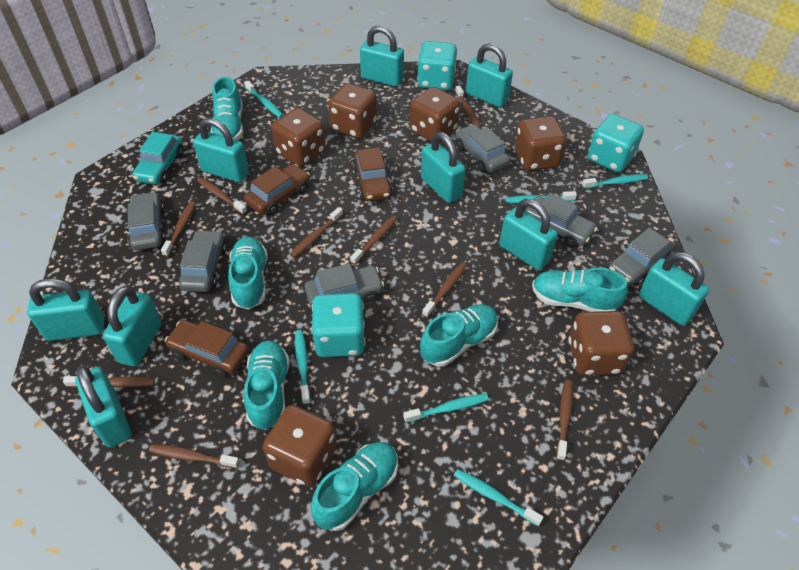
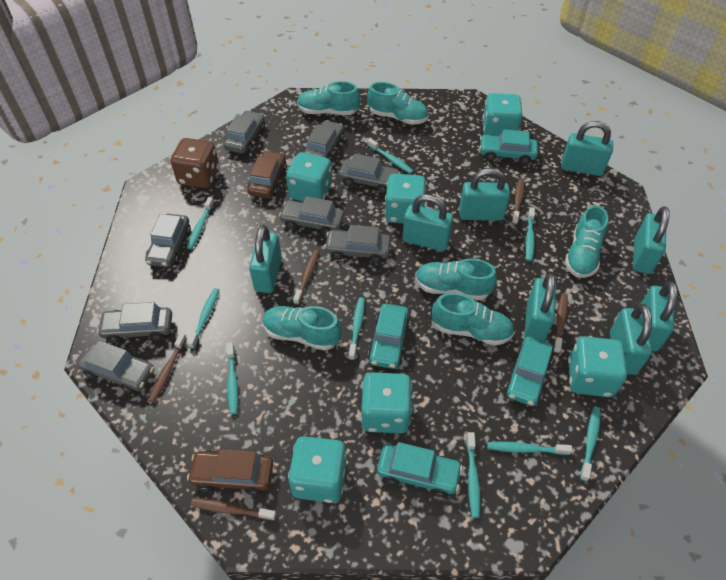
brown car: [165,320,249,377] [244,164,310,215] [353,147,393,201] = 3 -> [187,449,274,495] [247,150,287,198] = 2
brown dice: [263,405,337,487] [272,108,325,167] [328,83,377,139] [410,87,460,143] [515,116,566,171] [568,311,634,376] = 6 -> [171,138,219,188] = 1
brown toothbrush: [63,376,155,388] [149,444,240,469] [161,201,196,257] [197,177,247,215] [290,207,343,258] [350,216,398,265] [422,262,467,318] [455,85,481,129] [556,380,573,461] = 9 -> [148,333,187,403] [191,498,276,521] [293,250,319,305] [512,178,525,225] [553,293,568,354] = 5
grey car: [128,192,166,250] [179,229,226,292] [305,264,384,308] [455,124,510,173] [525,193,598,247] [608,228,674,286] = 6 -> [78,340,154,394] [97,302,172,344] [145,214,191,267] [224,110,265,154] [279,196,344,235] [304,120,344,161] [324,225,391,263] [339,154,401,194] = 8
turquoise car: [132,132,184,185] = 1 -> [368,304,410,369] [377,442,462,497] [479,129,538,164] [505,336,553,406] = 4
turquoise dice: [311,293,365,357] [417,41,457,90] [588,114,644,173] = 3 -> [286,152,332,202] [288,436,347,503] [361,372,412,434] [385,174,426,224] [482,93,523,136] [568,336,627,397] = 6
turquoise padlock: [27,279,105,341] [75,366,132,448] [103,286,162,367] [193,118,249,182] [360,26,404,87] [421,132,466,203] [466,43,513,107] [499,199,558,270] [639,252,709,326] = 9 -> [249,225,282,293] [403,194,453,251] [459,168,510,221] [524,273,556,341] [561,121,613,176] [610,304,652,375] [633,206,670,274] [641,281,677,351] = 8
turquoise toothbrush: [244,81,283,118] [295,330,310,404] [403,394,489,423] [454,469,543,526] [505,191,577,203] [582,174,648,189] = 6 -> [187,197,214,250] [187,288,219,349] [227,342,238,415] [348,297,365,360] [368,138,413,174] [466,432,480,518] [487,442,572,455] [525,207,535,261] [580,406,601,481] = 9

